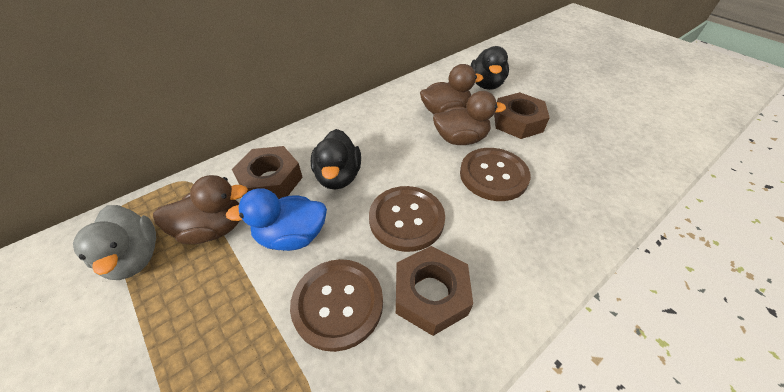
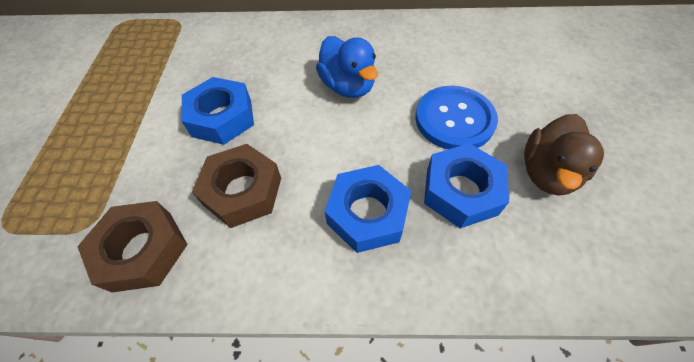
black duck: [311,129,361,190] [471,46,509,90] = 2 -> none = 0
blue button: none = 0 -> [415,86,498,149] = 1
blue nut: none = 0 -> [181,77,254,145] [325,165,411,253] [424,143,509,228] = 3
brown button: [290,259,383,352] [369,186,445,252] [460,148,531,201] = 3 -> none = 0
brown duck: [153,175,248,244] [420,64,483,114] [433,91,506,145] = 3 -> [524,114,604,196] = 1
brown nut: [232,146,303,199] [396,246,473,336] [494,92,550,139] = 3 -> [77,201,188,292] [192,144,281,228] = 2
grey duck: [73,205,156,280] = 1 -> none = 0

